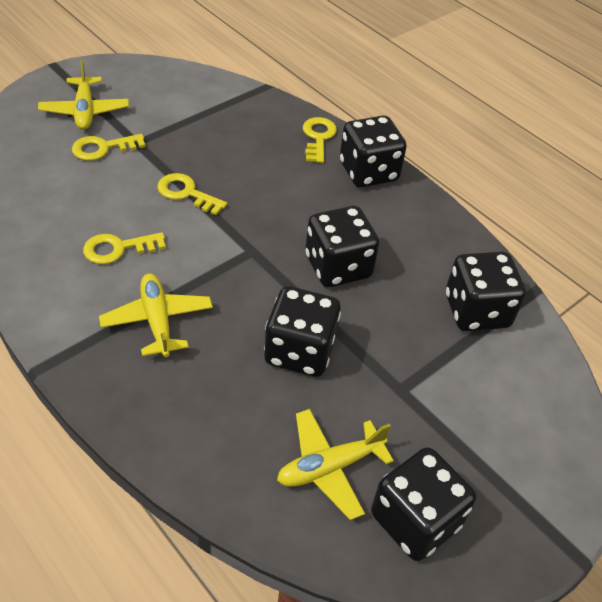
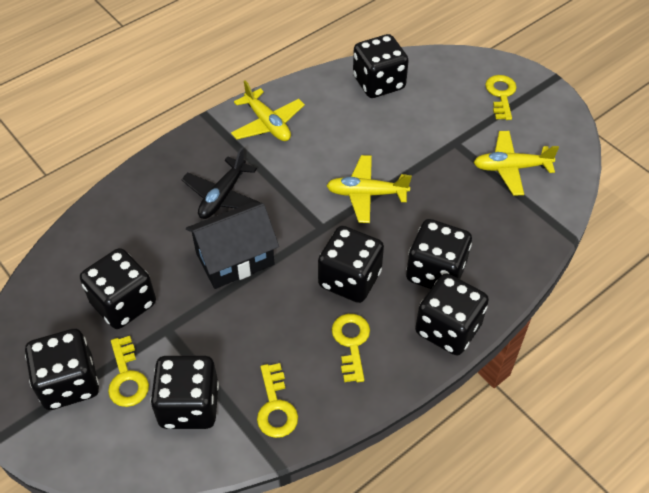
black dice: [264,286,341,377] [305,206,379,287] [340,116,407,187] [371,447,476,561] [446,252,526,331] = 5 -> [25,329,99,410] [80,248,156,329] [151,356,219,429] [318,226,384,303] [353,34,409,98] [406,219,472,289] [415,273,489,356] = 7
black house: none = 0 -> [186,202,279,289] = 1
black plane: none = 0 -> [181,147,261,219] = 1

